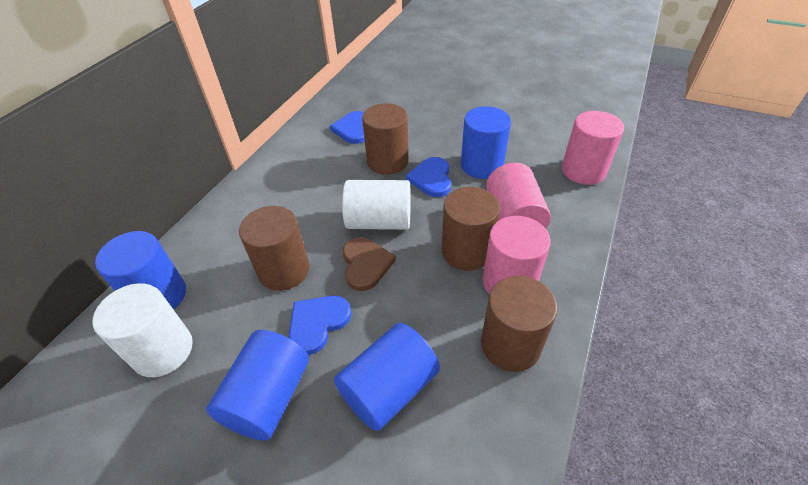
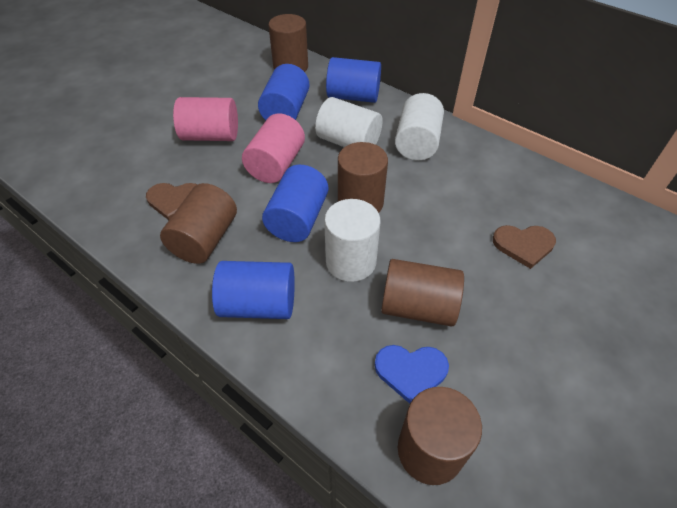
blue heart: [289,296,352,355] [330,111,365,144] [406,157,451,197] = 3 -> [375,345,449,404] = 1
brown cylinder: [239,206,310,291] [362,103,409,175] [442,187,500,271] [481,276,557,372] = 4 -> [160,183,237,264] [268,14,308,72] [338,142,388,213] [381,259,464,327] [398,387,482,485] = 5
brown heart: [342,237,396,291] = 1 -> [146,183,198,220] [493,225,556,269] = 2
pink cylinder: [482,216,551,294] [486,162,551,228] [562,111,624,185] = 3 -> [173,97,238,141] [242,113,305,183] = 2
white cylinder: [93,283,193,377] [342,180,411,230] = 2 -> [315,97,383,147] [324,199,380,282] [395,93,444,160] = 3

